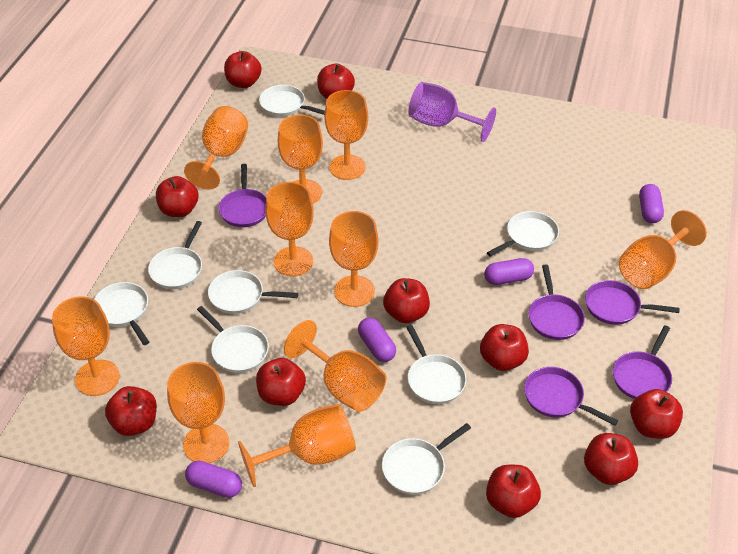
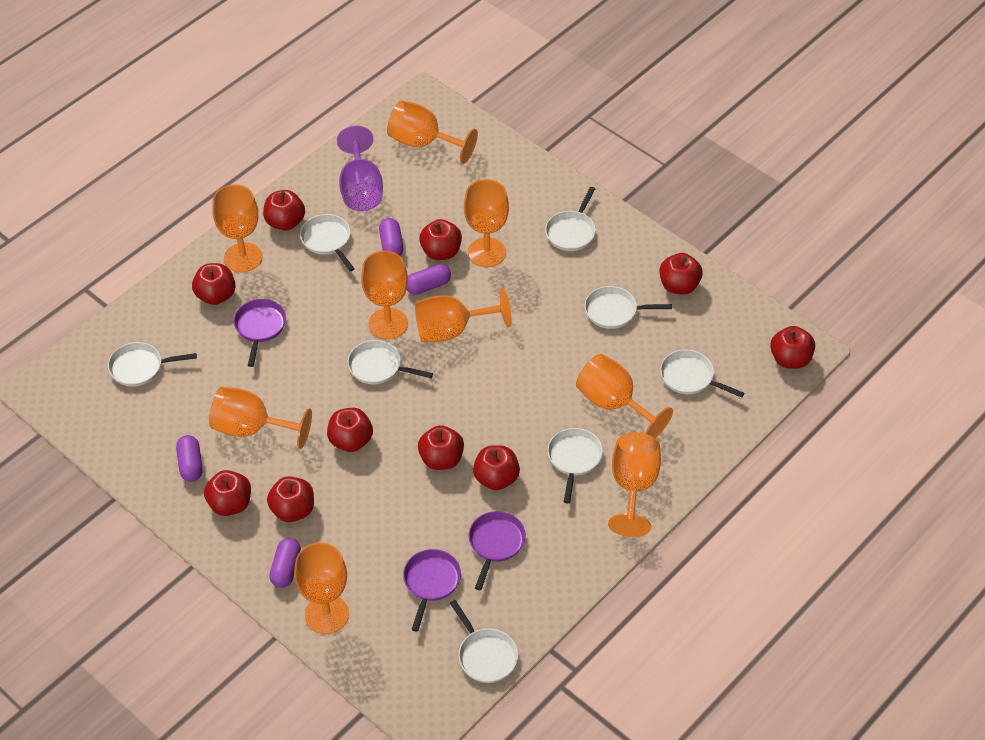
orange goblet: [52,296,120,396] [167,362,229,463] [184,106,248,190] [238,404,356,487] [265,182,314,276] [278,115,323,204] [284,320,386,412] [324,90,368,180] [329,211,379,307] [619,210,707,289] = 10 -> [209,387,312,449] [212,184,262,273] [294,542,349,634] [361,251,408,340] [387,100,478,164] [415,288,511,342] [464,179,509,267] [576,354,673,438] [608,433,661,537] = 9
purple pan: [219,164,266,227] [524,367,618,426] [528,265,585,340] [585,280,680,325] [613,325,672,399] = 5 -> [234,299,286,367] [403,549,461,632] [469,511,526,590] = 3

